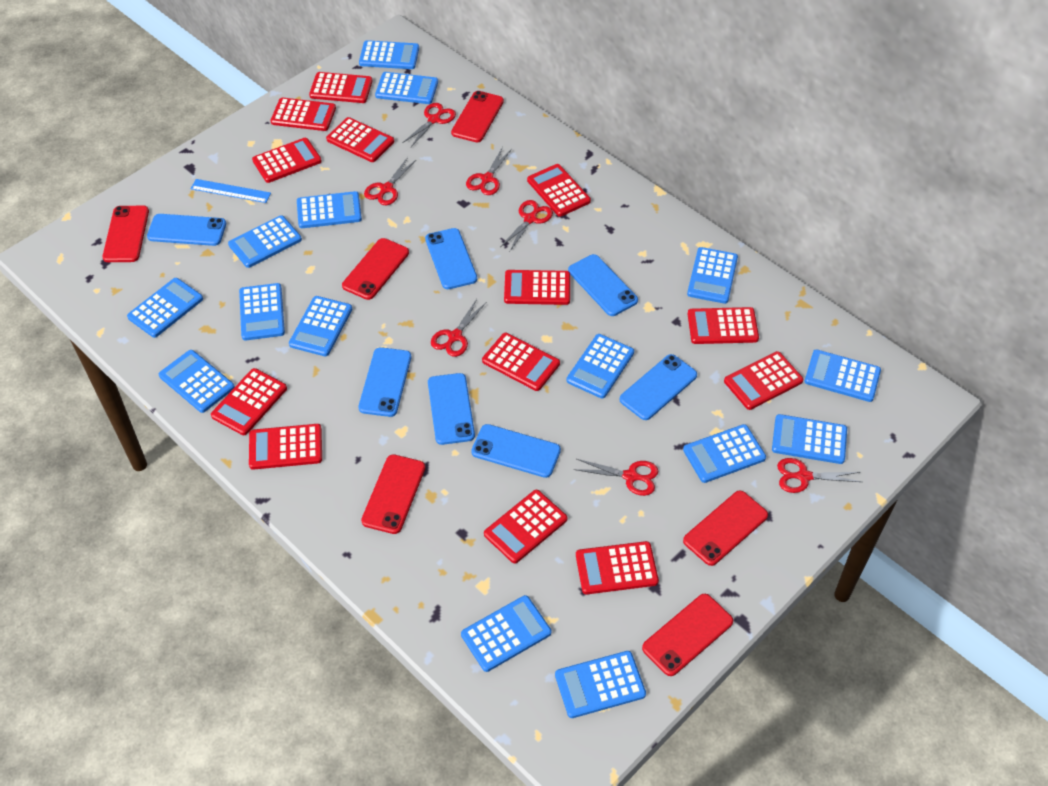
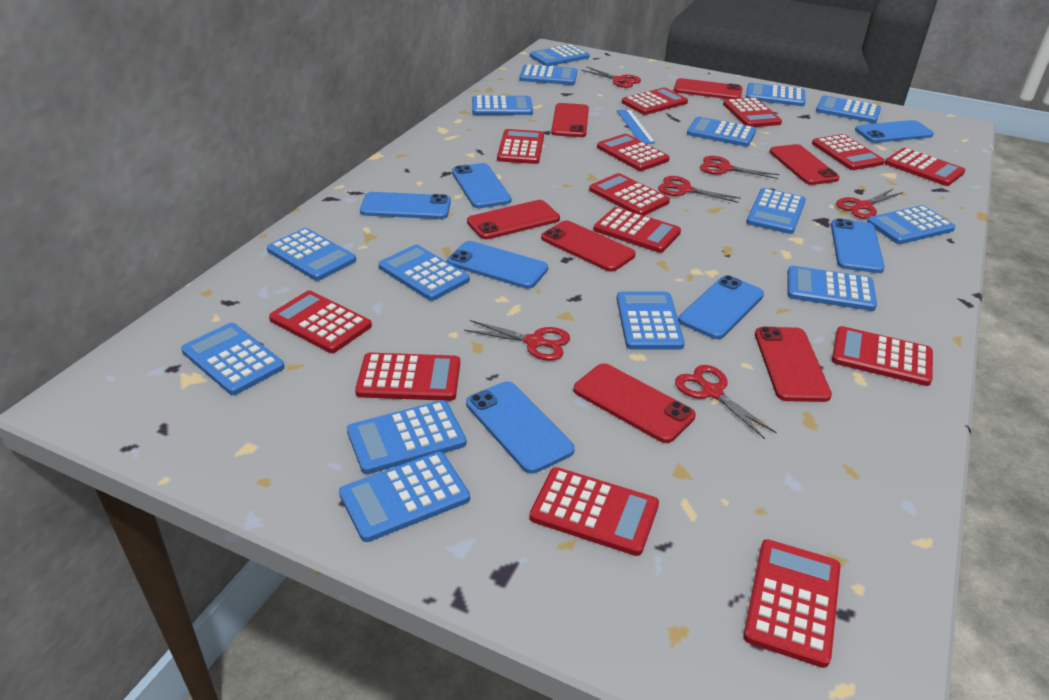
red phone: [103,206,149,262] [342,238,409,300] [361,454,425,534] [451,91,504,142] [642,594,733,676] [683,491,768,566] = 6 -> [467,200,560,239] [541,221,636,272] [551,103,589,137] [574,363,696,443] [674,78,743,99] [755,327,832,402] [769,144,839,185] = 7
red scissors: [364,157,416,205] [403,103,456,147] [431,299,487,357] [466,147,512,195] [500,200,553,251] [574,459,658,496] [777,458,862,493] = 7 -> [464,320,570,361] [581,66,641,88] [658,176,741,203] [675,365,777,439] [700,156,780,179] [836,189,904,219] = 6

